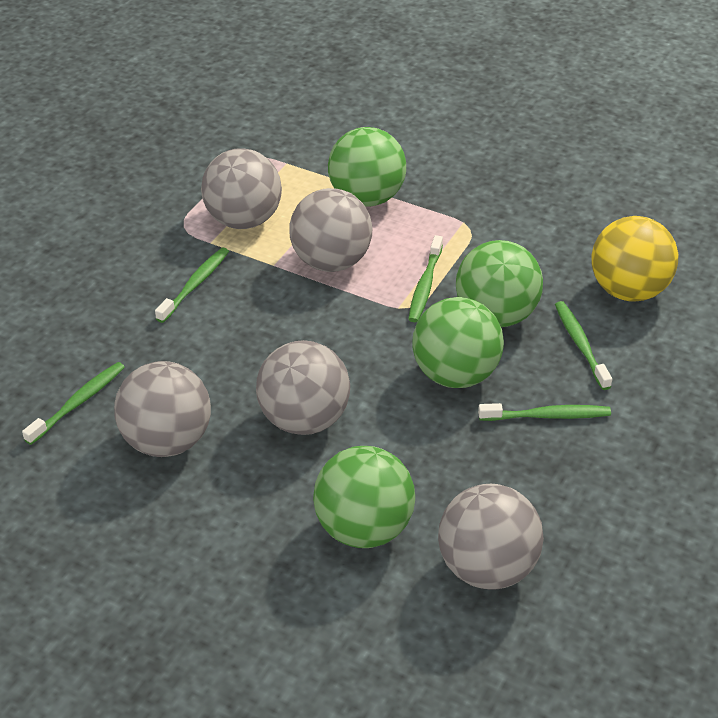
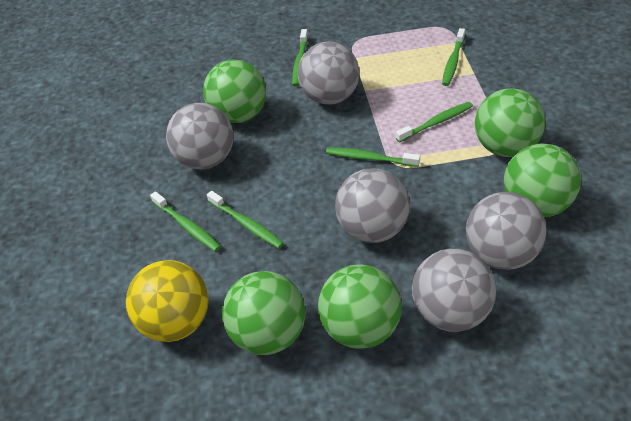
green ball: [313,446,415,548] [328,127,406,207] [412,297,504,388] [456,240,543,327] = 4 -> [203,59,266,123] [222,271,306,355] [318,264,402,349] [475,88,545,157] [504,143,581,217] = 5
green toothbrush: [22,362,125,445] [155,248,229,323] [408,235,443,322] [478,403,611,421] [555,301,612,390] = 5 -> [150,191,221,252] [207,191,284,249] [292,29,308,86] [326,147,420,167] [396,102,473,143] [442,28,465,86] = 6

